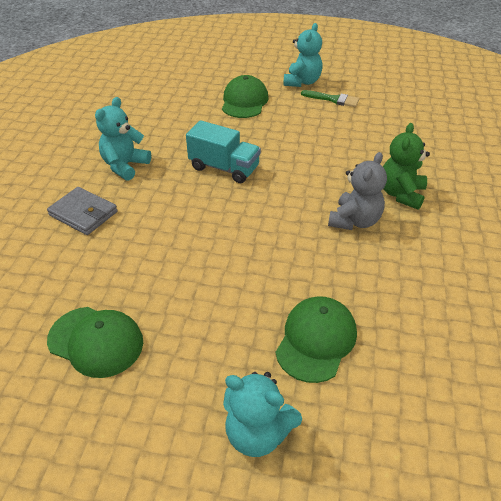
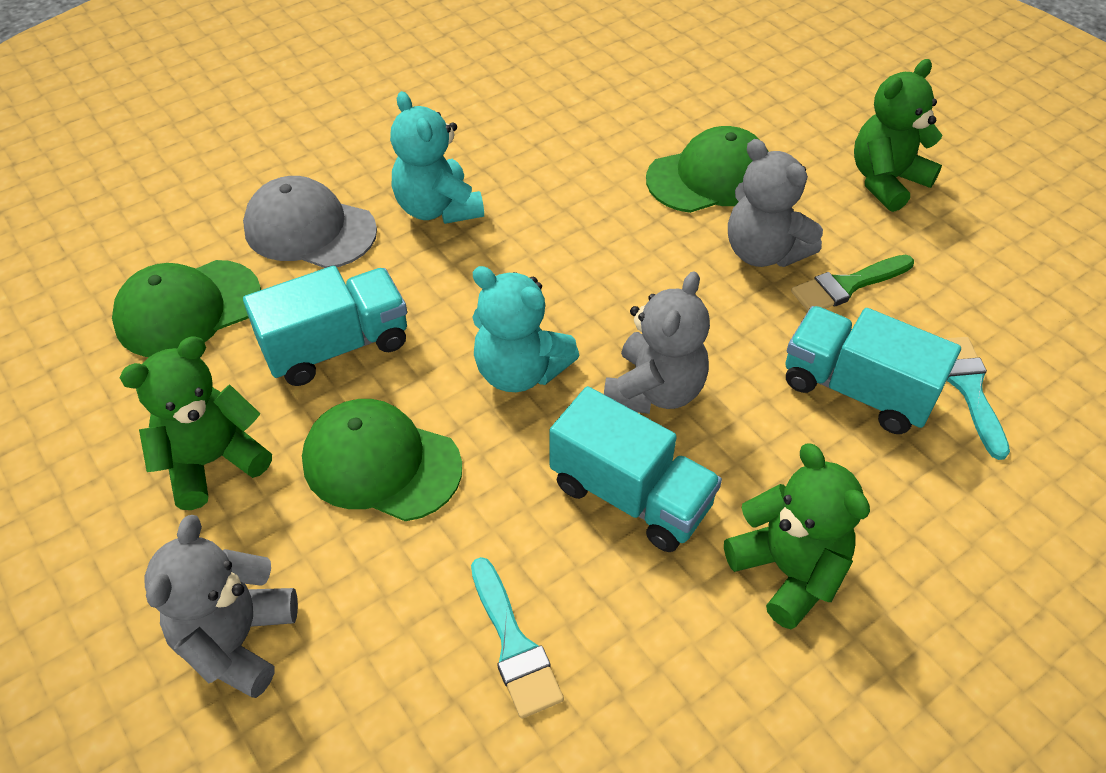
green teddy bear: [383,123,430,210] = 1 -> [120,336,272,510] [724,443,870,629] [854,59,942,212] = 3
grey cap: none = 0 -> [243,176,377,268] = 1
grey teddy bear: [328,152,387,230] = 1 -> [145,515,298,698] [604,271,710,414] [728,139,823,267] = 3
grey wallet: [47,187,118,235] = 1 -> none = 0
turquoise brush: none = 0 -> [471,557,564,719] [944,337,1010,460] = 2
turquoise teddy bear: [95,97,151,181] [223,372,302,457] [283,23,323,87] = 3 -> [390,91,484,224] [472,266,580,392] = 2
turquoise truck: [186,120,261,183] = 1 -> [243,266,407,386] [549,386,722,552] [786,306,961,434] = 3

